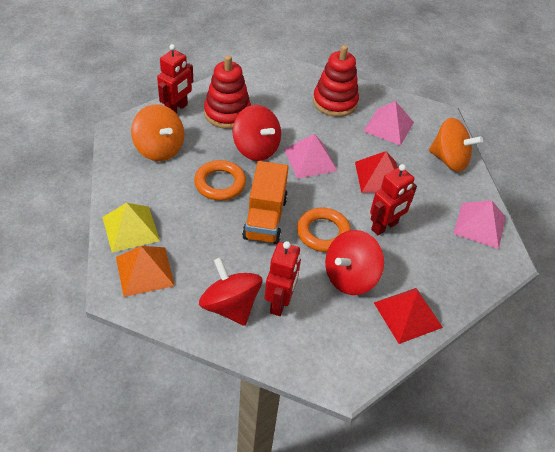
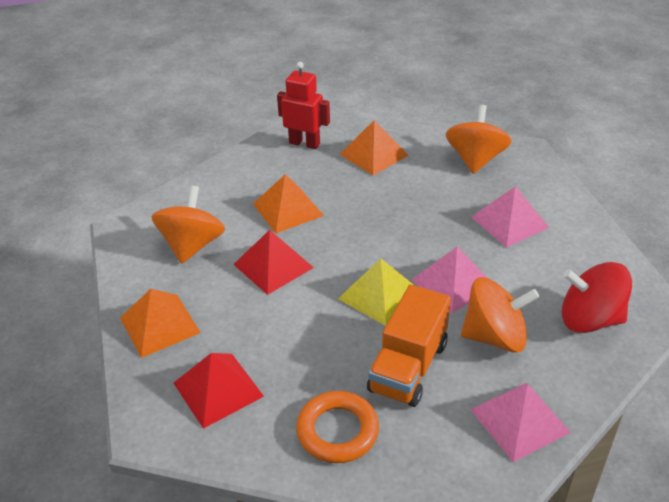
orange pyramid: [116,246,175,297] = 1 -> [120,289,201,358] [253,174,324,233] [340,120,409,175] = 3
orange ring: [194,160,246,201] [297,207,351,252] = 2 -> [296,391,379,463] = 1
orange spinning top: [131,104,184,161] [429,118,483,172] = 2 -> [151,186,225,264] [446,105,512,174] [461,277,539,353] = 3
red robot: [157,44,193,114] [265,241,301,316] [370,164,417,236] = 3 -> [277,62,330,149] = 1
red spinning top: [199,257,262,326] [233,105,281,161] [325,230,384,295] = 3 -> [562,262,632,333] = 1
red stacking toy: [204,55,251,129] [313,45,359,117] = 2 -> none = 0

